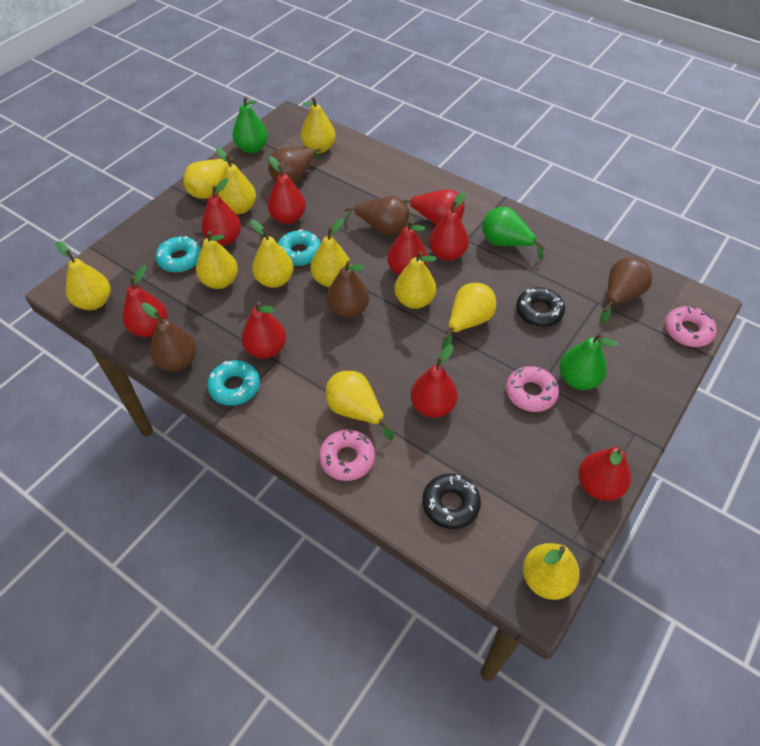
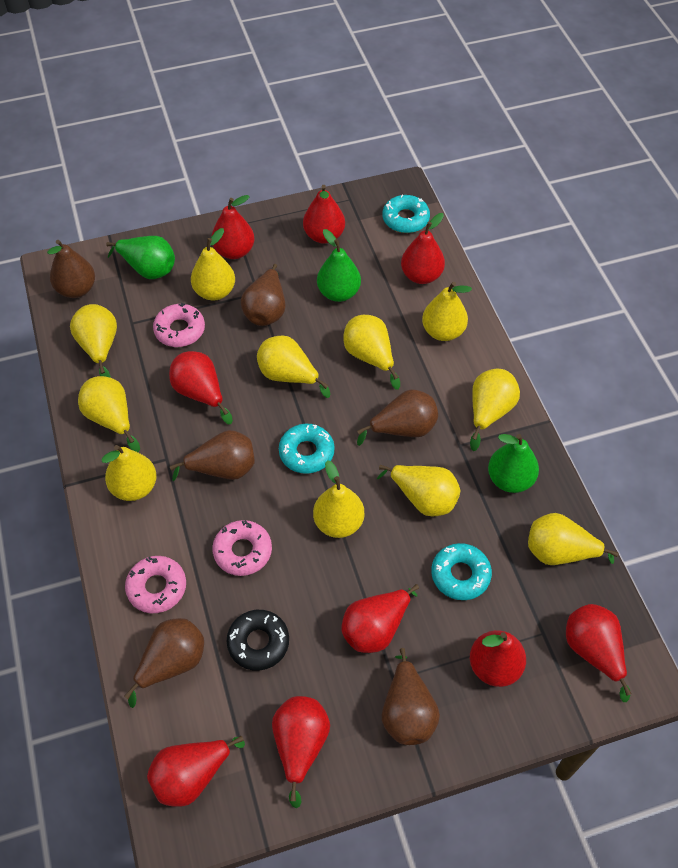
black donut: [422,474,481,529] [516,287,565,327] = 2 -> [227,610,289,671] = 1
brown pear: [141,303,197,371] [268,148,321,184] [327,260,369,318] [345,196,409,236] [600,258,652,324] = 5 -> [47,240,95,298] [124,618,204,708] [170,430,255,481] [241,264,286,326] [357,389,438,446] [382,648,440,745] = 6

